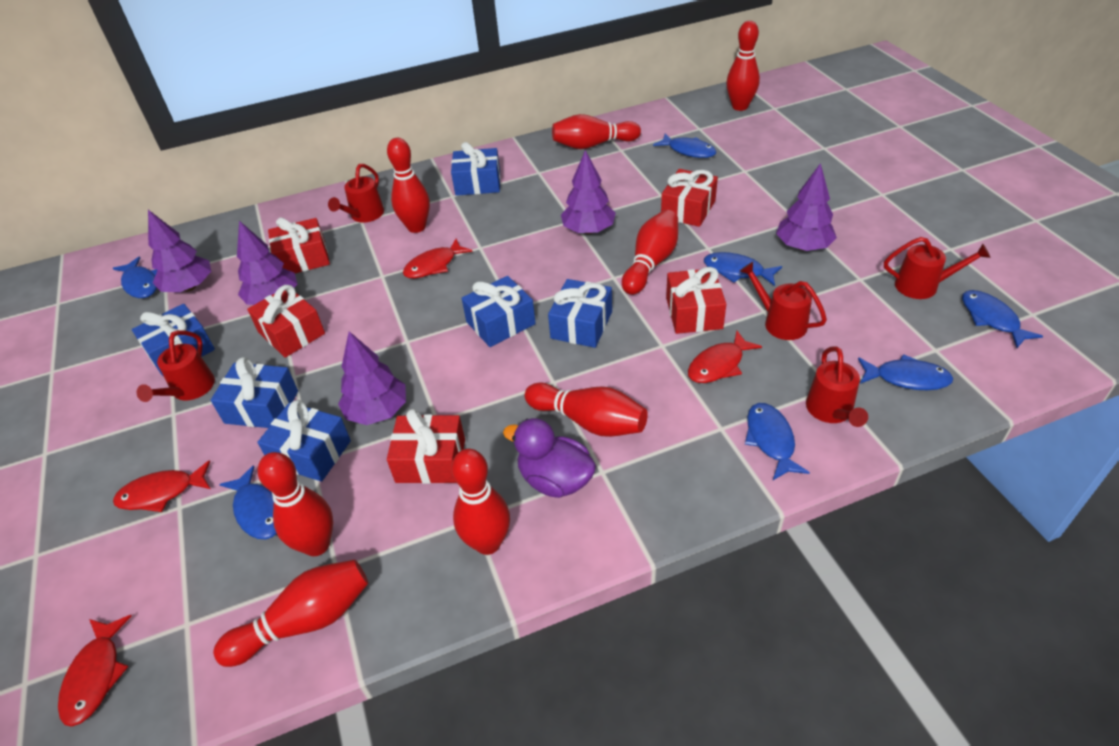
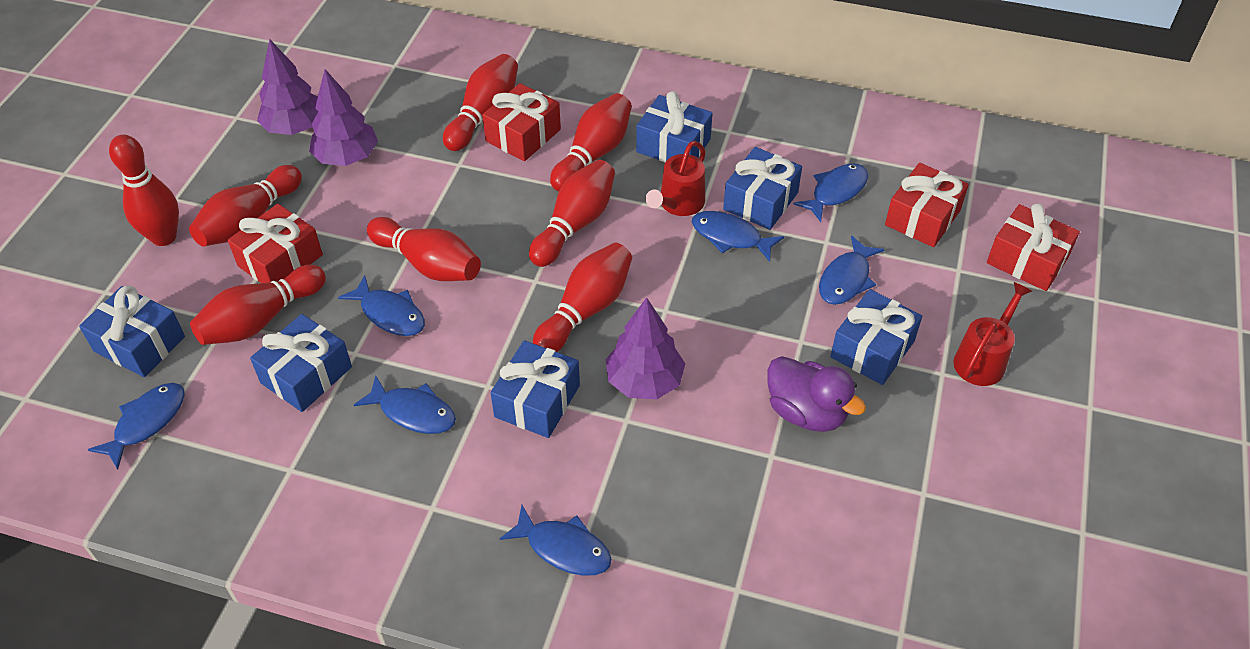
purple tree: [148,210,211,292] [237,221,297,305] [338,331,406,425] [561,150,616,234] [776,163,837,251] = 5 -> [257,39,318,135] [309,69,378,166] [606,297,685,399] = 3
red fish: [58,615,132,727] [113,460,210,512] [403,239,473,278] [688,331,762,383] = 4 -> none = 0
red gift: [247,285,325,358] [268,217,330,273] [387,409,465,484] [661,169,718,227] [666,267,726,334] = 5 -> [228,204,323,283] [482,83,561,161] [885,163,969,247] [987,203,1080,291] = 4
red watering can: [136,330,215,402] [328,164,384,223] [740,262,827,340] [806,346,868,427] [884,237,991,299] = 5 -> [646,141,706,216] [953,282,1032,386] = 2

